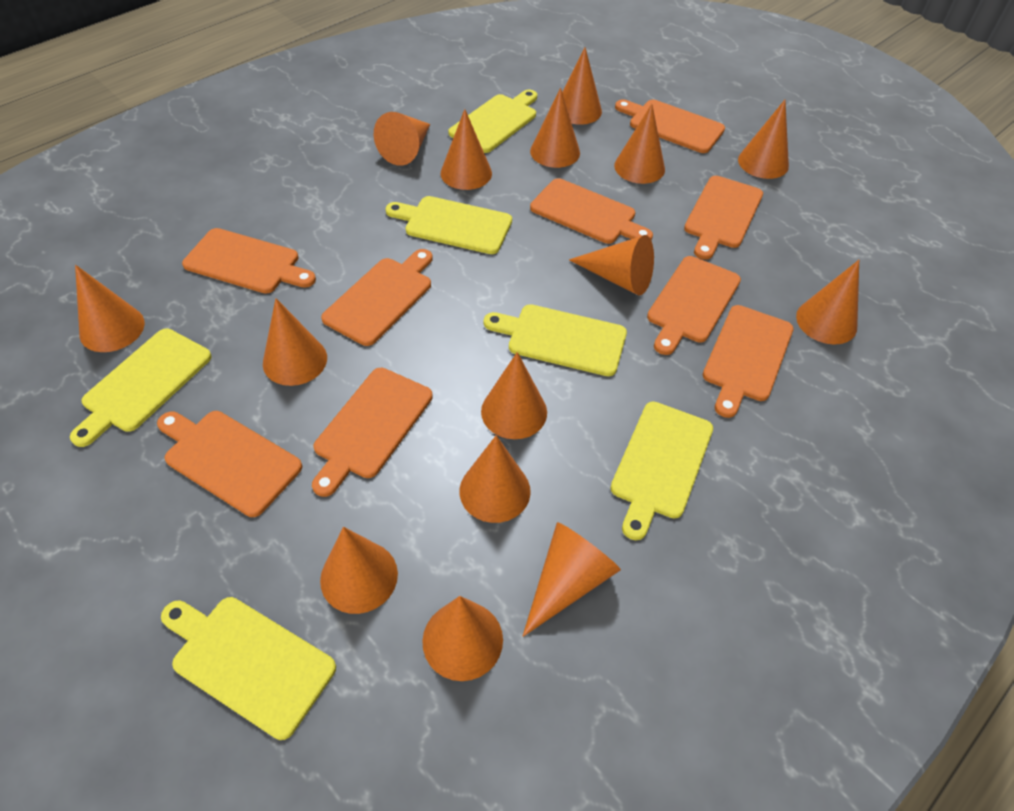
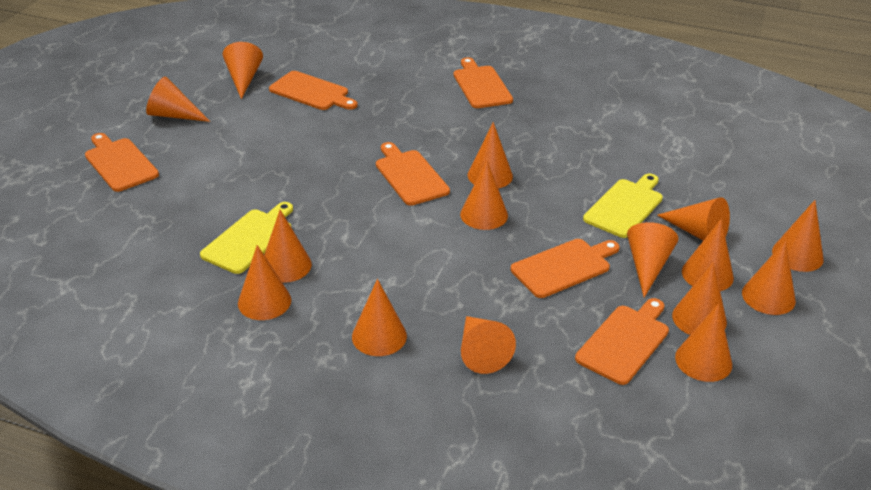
orange cutting board: [157,411,302,517] [182,228,316,294] [312,368,433,497] [321,249,433,346] [530,178,653,244] [615,100,725,153] [647,256,741,355] [684,176,763,260] [703,305,794,418] = 9 -> [85,133,159,192] [269,71,358,110] [376,142,450,206] [454,57,513,108] [511,239,620,298] [575,298,669,385] = 6
yellow cutting board: [70,329,212,447] [161,597,336,740] [386,196,512,254] [448,90,537,153] [484,304,627,376] [611,401,713,540] = 6 -> [200,202,293,274] [583,174,663,238] = 2

